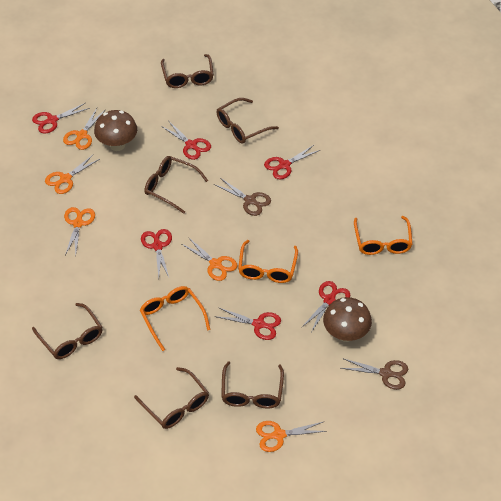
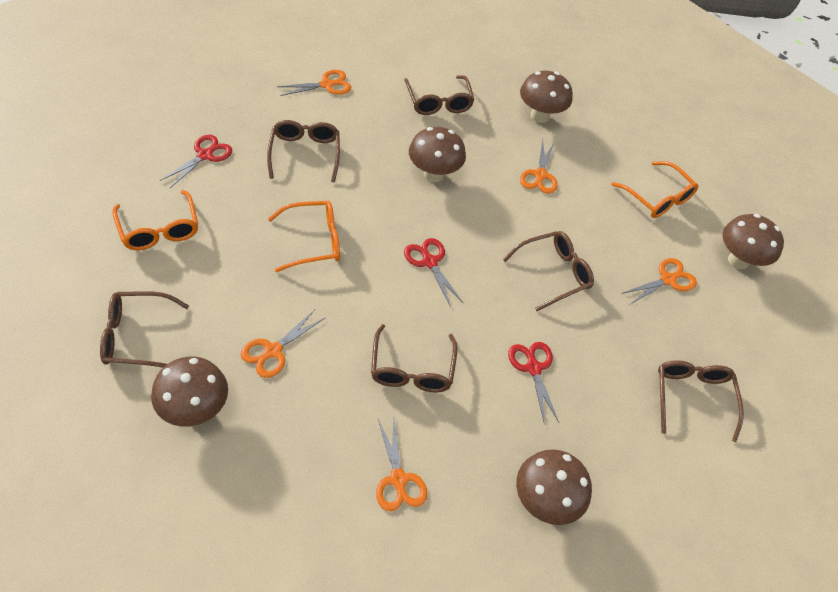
brown mushroom: [94,110,137,151] [323,297,372,342] = 2 -> [151,356,228,427] [409,127,466,182] [516,449,592,525] [520,71,573,123] [723,214,784,269] = 5
brown scissors: [214,178,271,216] [341,358,408,390] = 2 -> none = 0
red scissors: [32,103,90,134] [141,229,172,278] [161,121,211,160] [215,307,281,340] [264,144,320,179] [302,281,350,331] = 6 -> [160,135,232,188] [404,238,463,307] [508,342,559,422] = 3

